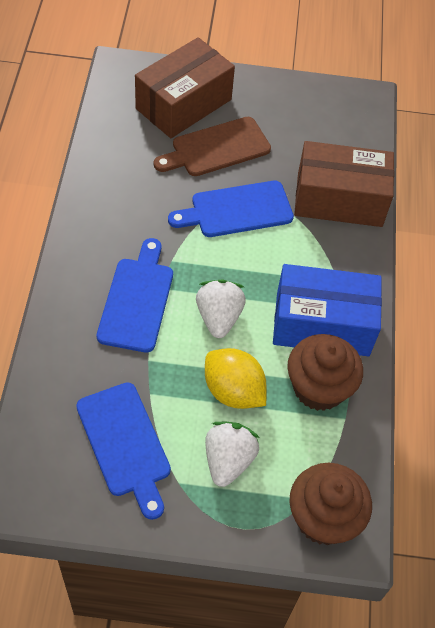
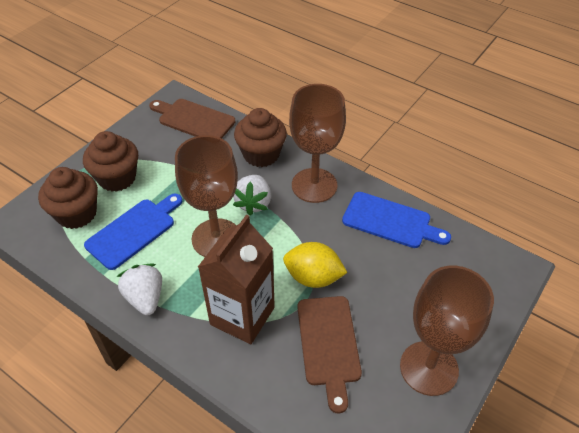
blue box: [273,264,382,356] = 1 -> none = 0
blue cutting board: [76,382,171,520] [97,238,173,353] [168,181,294,237] = 3 -> [84,193,182,270] [342,192,451,248] = 2
brown box: [135,37,235,138] [294,141,394,227] = 2 -> none = 0
brown carton: none = 0 -> [198,215,275,344] = 1
brown cupcake: [287,334,363,411] [289,463,372,545] = 2 -> [38,167,98,229] [83,131,138,192] [234,108,287,167] = 3
brown cutting board: [154,117,271,176] = 1 -> [149,99,235,138] [297,296,362,414] = 2
brown goblet: none = 0 -> [175,135,238,257] [289,84,346,203] [400,266,494,396] = 3

